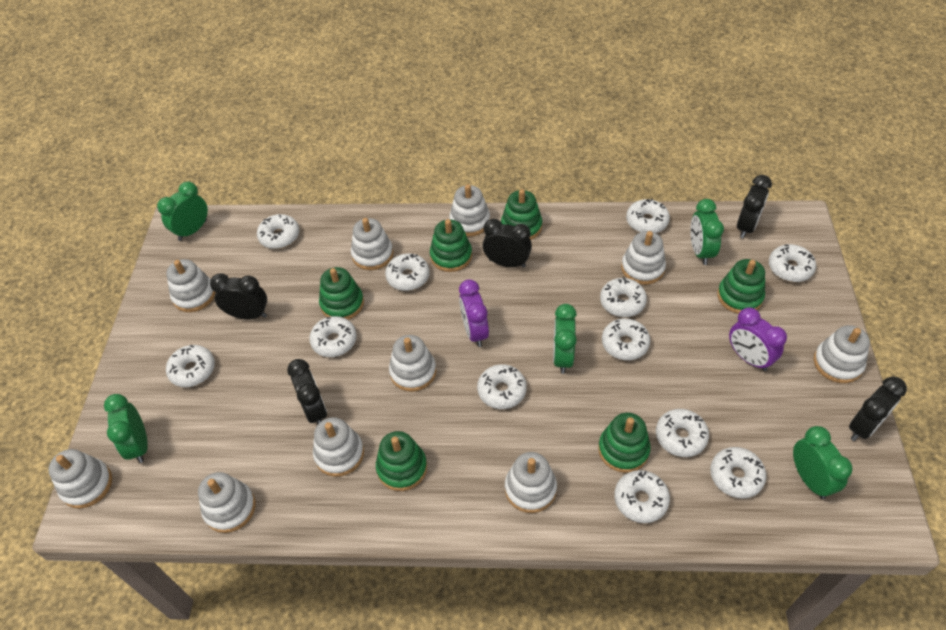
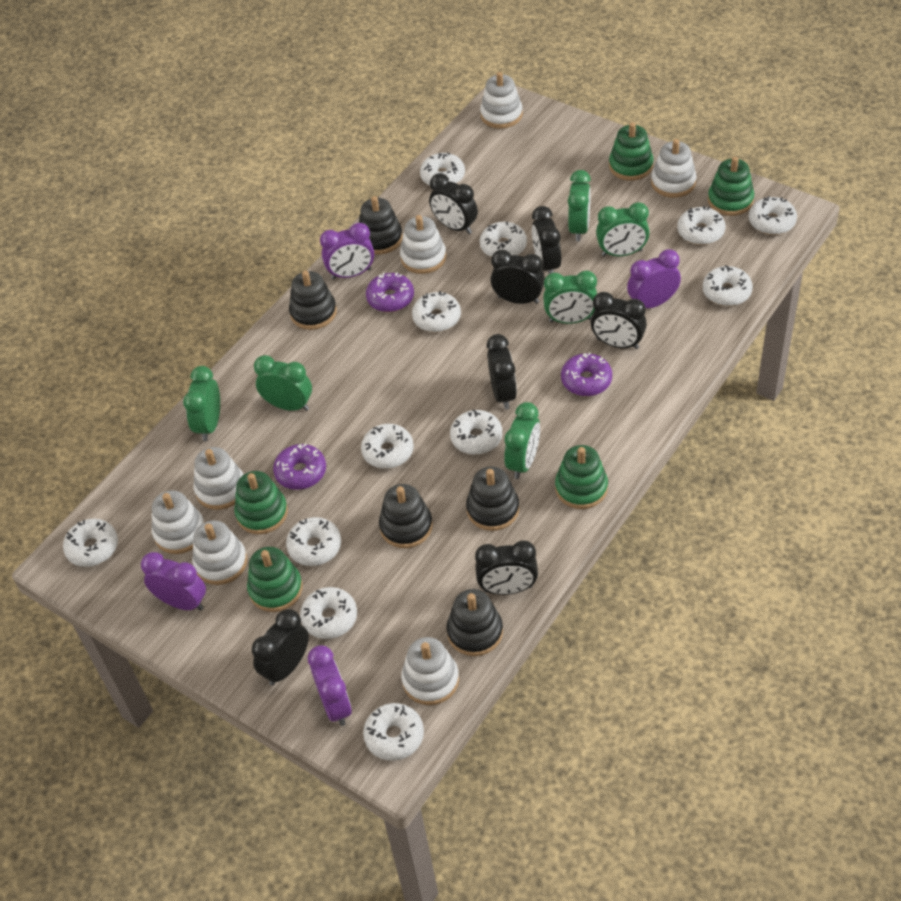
black clock: [210,273,267,320] [287,359,327,424] [483,219,532,268] [737,175,772,238] [849,377,907,441] = 5 -> [252,609,309,686] [429,173,478,234] [475,540,538,595] [487,334,517,409] [490,249,545,304] [532,206,561,274] [591,292,647,349] = 7
black stacking toy: none = 0 -> [289,271,337,330] [359,196,403,254] [379,484,433,548] [447,589,503,656] [466,466,519,531] = 5
green clock: [104,394,148,463] [157,182,208,241] [553,304,577,374] [690,199,724,265] [793,426,852,499] = 5 -> [183,366,220,441] [254,355,312,411] [504,402,540,479] [543,271,597,324] [568,170,591,241] [596,202,650,256] = 6
green stacking toy: [319,267,364,320] [376,431,427,491] [430,219,472,272] [501,189,542,240] [598,413,651,473] [717,259,765,314] = 6 -> [234,471,288,534] [247,547,303,612] [555,445,608,509] [609,122,654,181] [708,157,754,216] = 5
purple clock: [459,279,489,347] [729,308,787,371] = 2 -> [141,552,206,611] [308,646,352,726] [320,223,374,279] [627,249,681,308] = 4
purple donut: none = 0 -> [273,444,326,490] [366,272,414,312] [561,352,612,396] = 3
white stacking toy: [48,449,112,509] [166,259,215,312] [198,472,256,533] [313,417,364,477] [351,218,393,270] [389,335,436,392] [449,184,490,236] [505,452,557,513] [621,231,666,285] [814,325,870,383] = 10 -> [152,490,205,554] [192,520,247,585] [194,447,244,510] [400,215,446,274] [401,637,459,705] [480,72,523,129] [651,139,696,198] = 7

